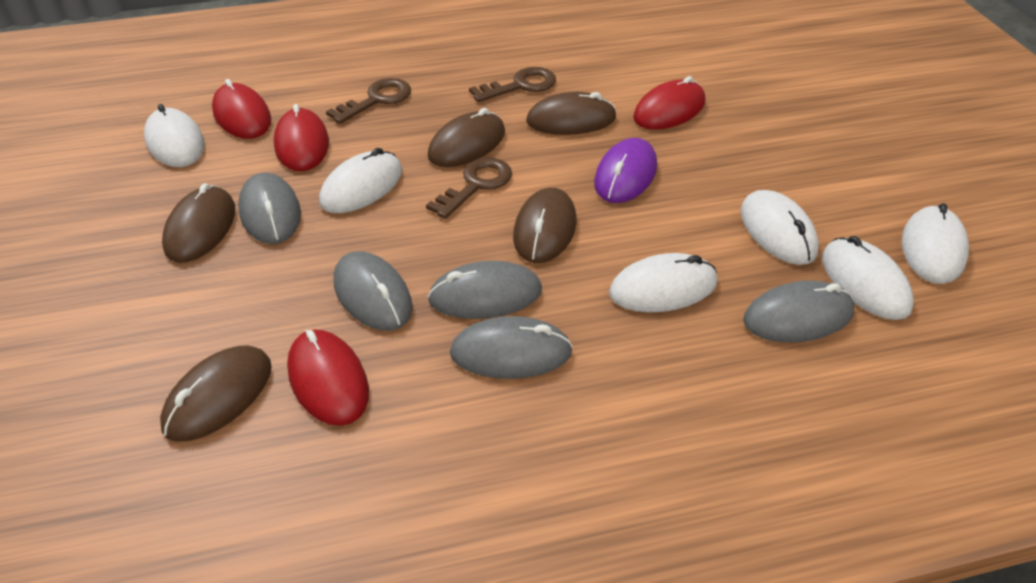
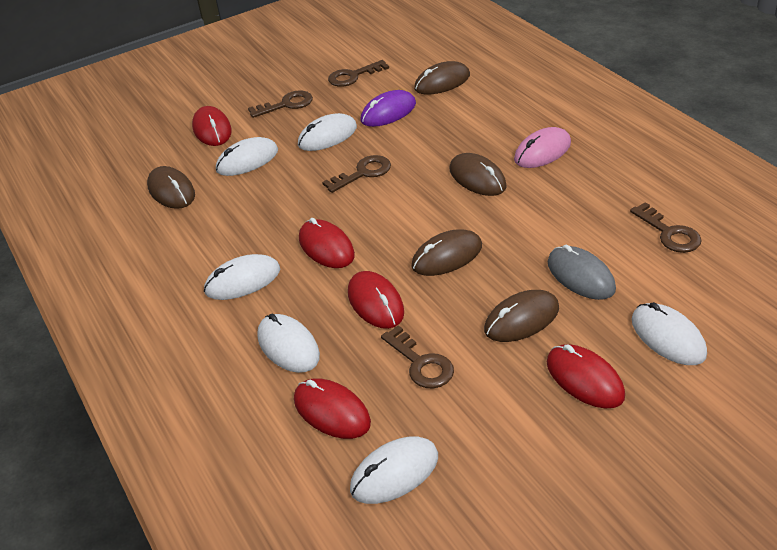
brown key: [326,78,411,124] [426,158,512,219] [469,67,556,102] = 3 -> [248,90,313,118] [322,155,391,193] [328,60,389,87] [381,325,454,389] [630,202,702,253] = 5
grey mouse: [238,172,301,244] [334,251,413,331] [427,261,542,319] [450,316,573,379] [743,280,854,343] = 5 -> [547,244,616,300] = 1
pink mouse: none = 0 -> [514,127,571,168] = 1
red mouse: [212,79,271,139] [274,104,329,171] [287,329,369,426] [633,76,705,130] = 4 -> [192,106,232,146] [294,378,371,439] [299,218,355,268] [348,271,404,329] [547,344,625,409] = 5

